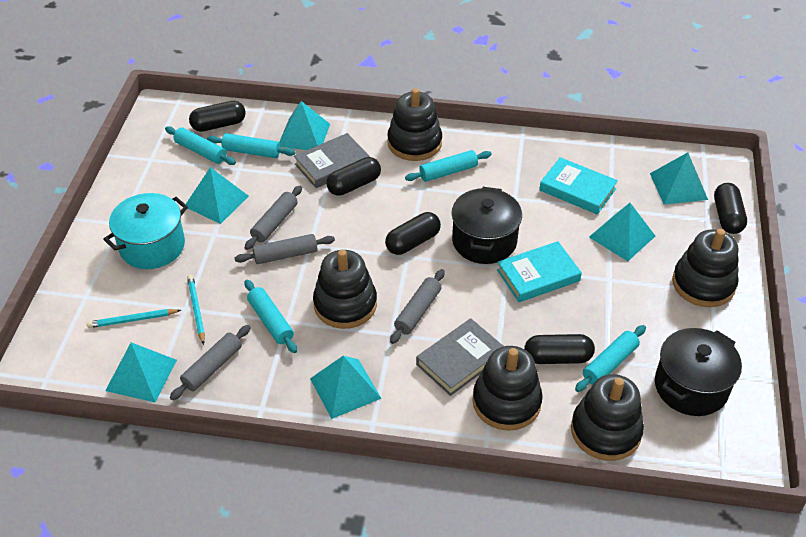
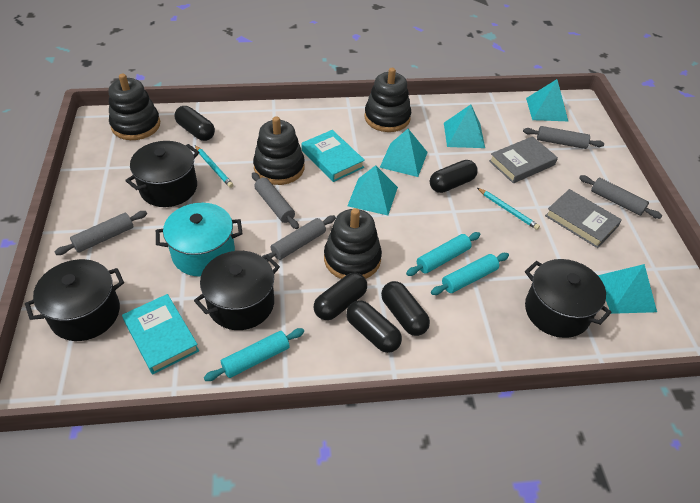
black pot: [452,187,522,264] [655,328,742,416] = 2 -> [25,259,124,341] [125,141,199,207] [194,251,280,330] [525,259,612,338] = 4
black stacking toy: [313,249,377,329] [387,88,442,161] [473,346,543,431] [571,374,644,461] [672,229,738,307] = 5 -> [109,74,160,140] [253,116,305,185] [324,208,382,279] [364,68,411,132] = 4
grey rolling pin: [170,325,251,400] [235,234,335,264] [245,186,302,250] [390,269,445,344] = 4 -> [55,211,147,255] [252,172,299,229] [262,215,336,262] [523,126,604,149] [579,175,662,219] = 5
turquoise pyramid: [105,342,177,402] [185,167,249,224] [279,101,330,150] [310,356,382,419] [589,203,655,261] [650,152,708,205] = 6 -> [347,165,398,215] [380,129,428,177] [444,104,485,148] [526,79,568,121] [598,264,657,314] = 5
turquoise rolling pin: [165,126,236,165] [207,133,296,158] [245,280,297,353] [405,150,492,182] [575,325,646,392] = 5 -> [204,328,304,381] [406,232,480,276] [431,253,509,295] = 3

